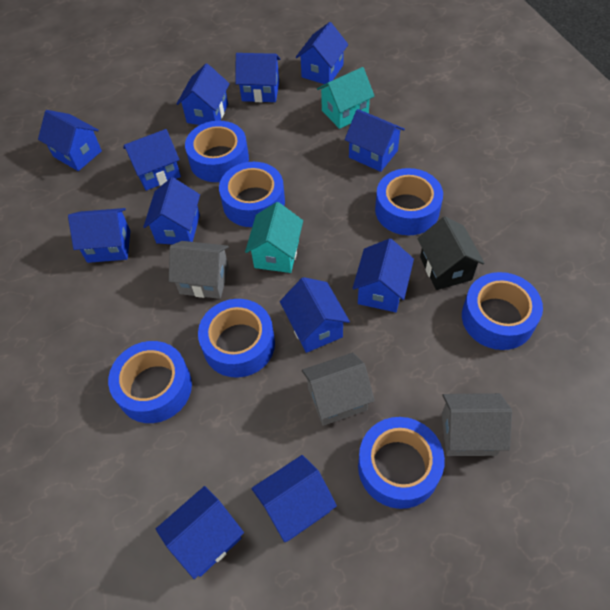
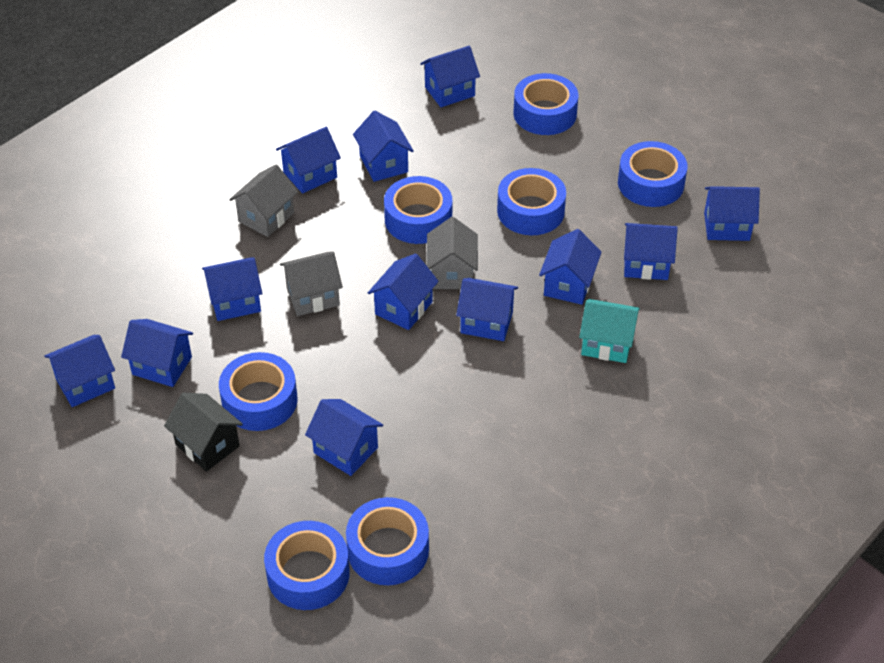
turquoise house: [245,202,303,273] [317,67,375,129] = 2 -> [579,299,640,363] = 1

